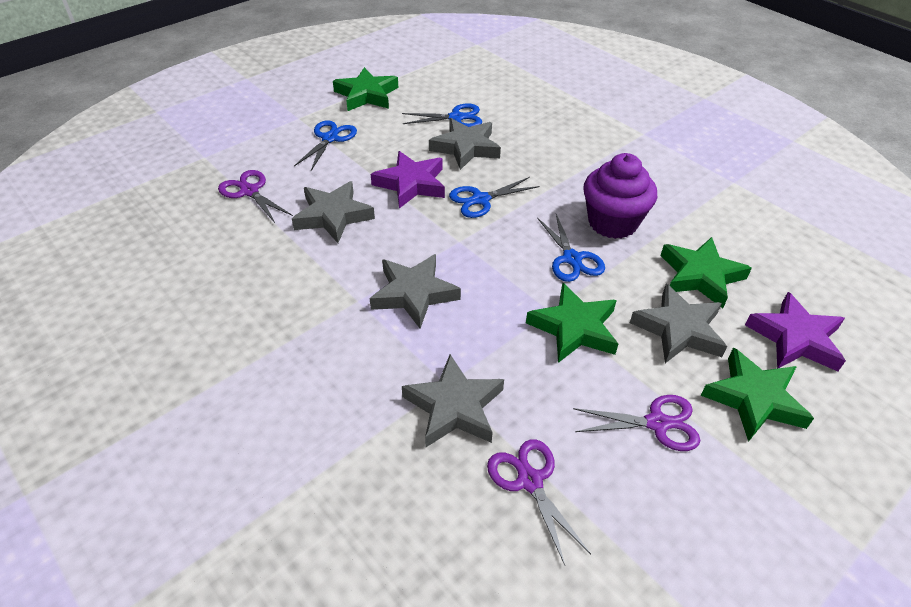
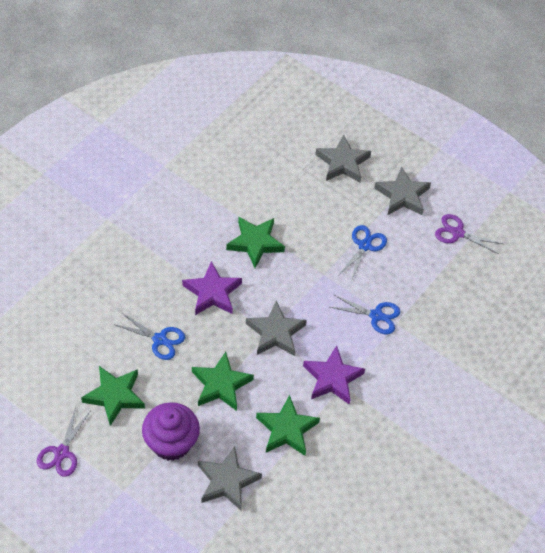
blue scissors: [294,120,357,171] [402,103,482,127] [449,177,540,218] [537,214,605,282] = 4 -> [115,312,185,360] [330,294,400,334] [339,225,387,282] = 3
grey star: [292,181,375,243] [370,254,461,329] [402,354,504,447] [429,118,501,170] [630,284,727,363] = 5 -> [198,446,262,511] [246,300,307,356] [315,134,371,182] [374,166,431,215] = 4
purple scissors: [218,170,293,223] [487,439,591,565] [573,395,700,451] = 3 -> [37,407,90,477] [435,214,503,254] = 2

